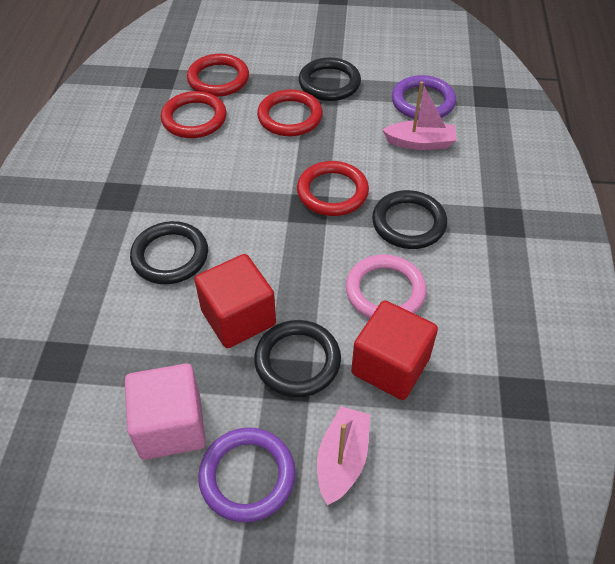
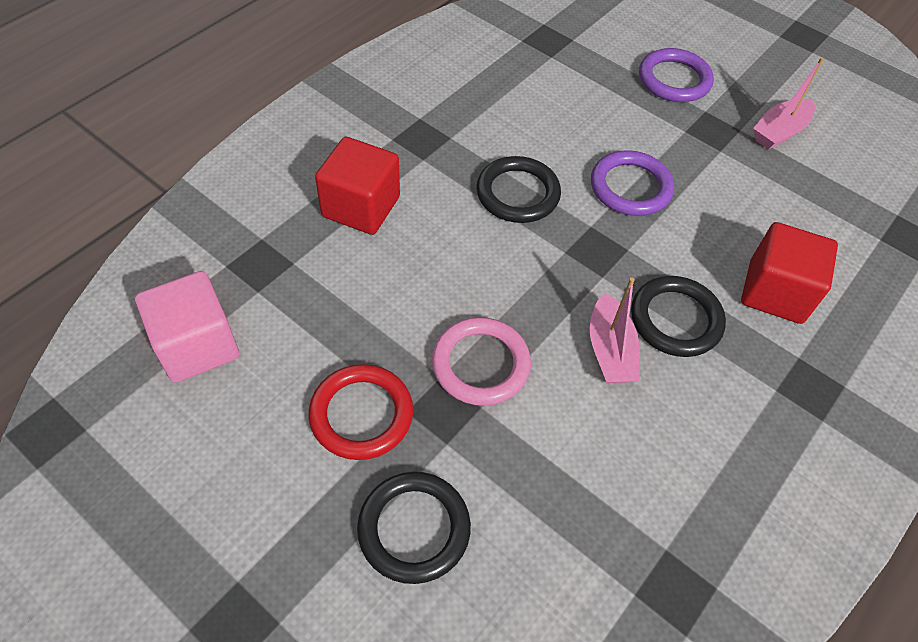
black ring: [130,221,208,284] [254,320,341,397] [298,58,361,101] [372,190,447,249] = 4 -> [357,472,471,584] [476,156,561,223] [631,276,726,357] = 3
red ring: [161,91,227,138] [187,54,249,97] [257,90,323,136] [297,161,369,216] = 4 -> [309,364,413,460] = 1

